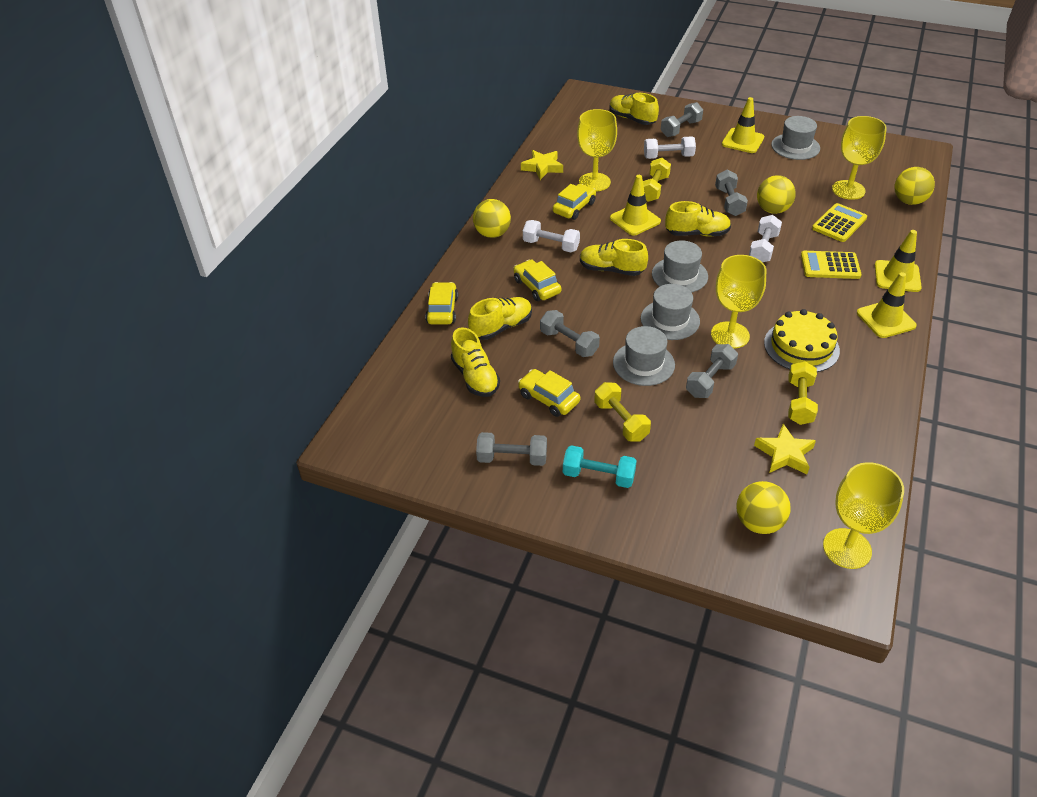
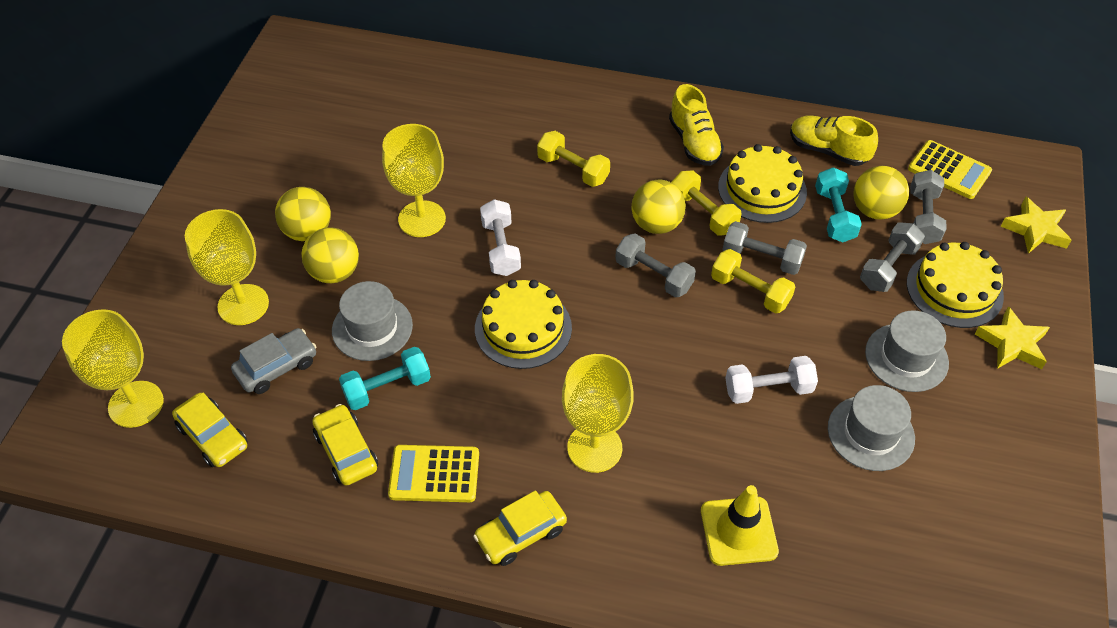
grey car: none = 0 -> [231,328,316,394] = 1
grey dumbbell: [476,432,547,466] [540,310,600,357] [661,102,703,137] [686,344,738,398] [715,169,748,216] = 5 -> [615,233,696,298] [722,221,807,275] [860,223,925,292] [910,170,947,244] = 4
grey hat: [613,326,675,386] [641,284,700,340] [652,240,708,293] [771,116,820,160] = 4 -> [332,281,413,361] [828,385,915,471] [865,310,949,392] = 3
turquoise dumbbell: [563,445,637,488] = 1 -> [339,347,431,410] [815,167,862,242] = 2
white dumbbell: [523,220,580,252] [644,137,696,159] [749,215,782,262] = 3 -> [480,199,521,276] [725,356,818,404] = 2
yellow cake: [764,309,840,372] = 1 -> [475,280,572,369] [718,144,807,223] [907,242,1004,328] = 3
yellow car: [425,282,458,324] [514,259,561,301] [518,369,580,417] [553,184,596,220] = 4 -> [172,393,248,467] [312,404,378,486] [473,490,567,566] = 3
yellow shoe: [451,327,500,397] [468,297,532,340] [580,239,648,276] [609,93,659,125] [665,201,731,237] = 5 -> [669,84,724,166] [790,115,878,166] = 2
yellow traffic cone: [610,175,661,236] [722,97,764,153] [857,272,917,338] [875,230,922,292] = 4 -> [701,485,779,566] = 1

